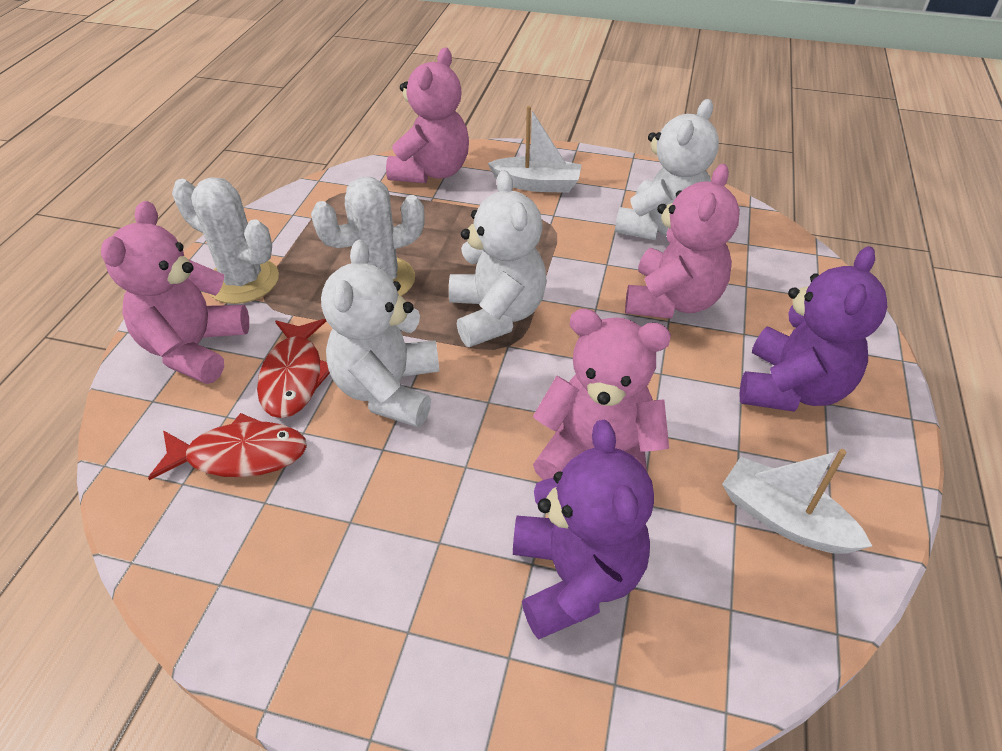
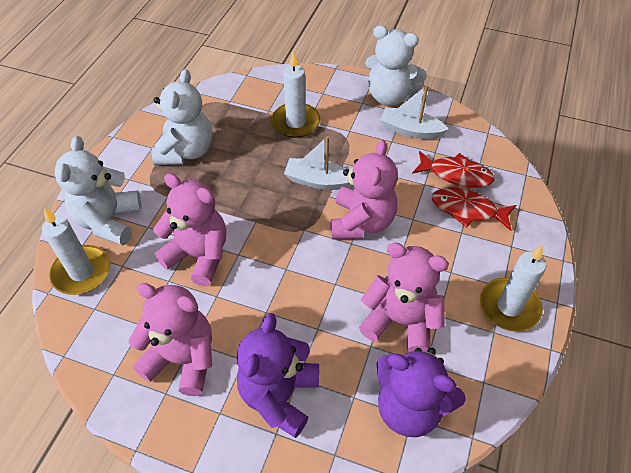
white cactus: [172,177,279,304] [311,177,425,296] = 2 -> none = 0
white candle: none = 0 -> [42,208,110,295] [271,51,320,138] [480,245,546,332] = 3

